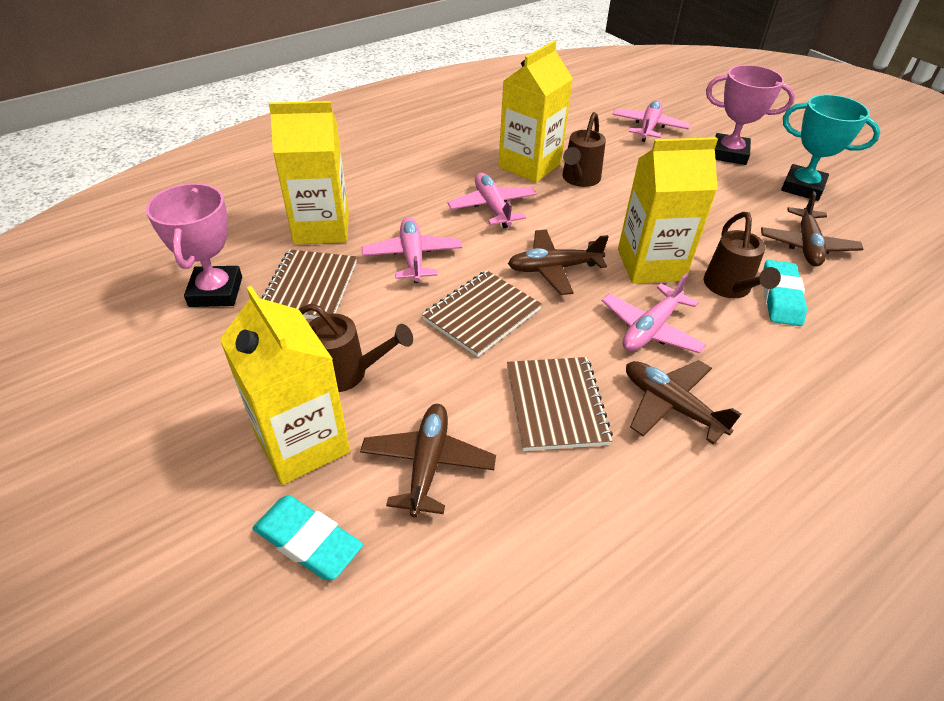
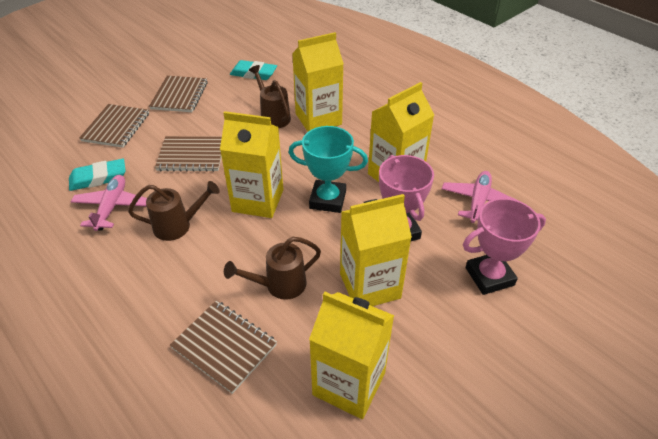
brown notebook: [262,249,357,319] [422,270,542,357] [507,357,613,451] = 3 -> [79,104,149,148] [149,76,208,112] [155,136,222,172] [170,301,277,394] = 4
brown plane: [360,404,496,517] [508,230,609,295] [626,360,741,445] [761,191,863,266] = 4 -> none = 0
pink plane: [362,217,462,283] [447,173,537,228] [602,273,707,353] [612,100,690,142] = 4 -> [71,175,147,231] [442,171,518,223] = 2
yellow carton: [220,286,350,485] [269,101,349,245] [498,41,573,183] [618,137,718,284] = 4 -> [220,111,283,218] [292,32,344,131] [309,291,394,419] [340,194,412,306] [368,82,434,182] = 5

